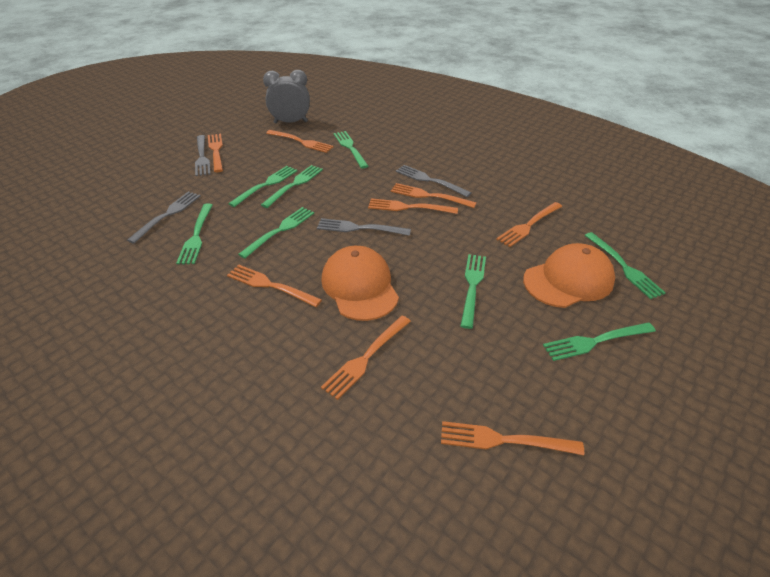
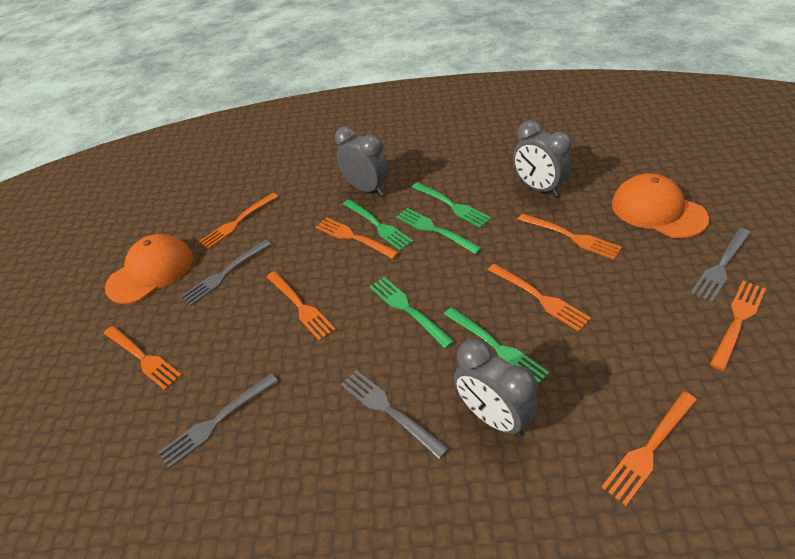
green fork: [176,204,213,264] [228,166,297,207] [238,207,314,259] [261,165,323,208] [334,131,368,168] [460,254,486,329] [543,323,656,361] [584,232,666,299] = 8 -> [343,199,413,251] [369,277,454,349] [396,208,482,254] [412,182,491,228] [444,307,549,383] = 5
grey clock: [263,70,310,124] = 1 -> [335,126,389,196] [454,339,538,437] [513,120,572,197] = 3

